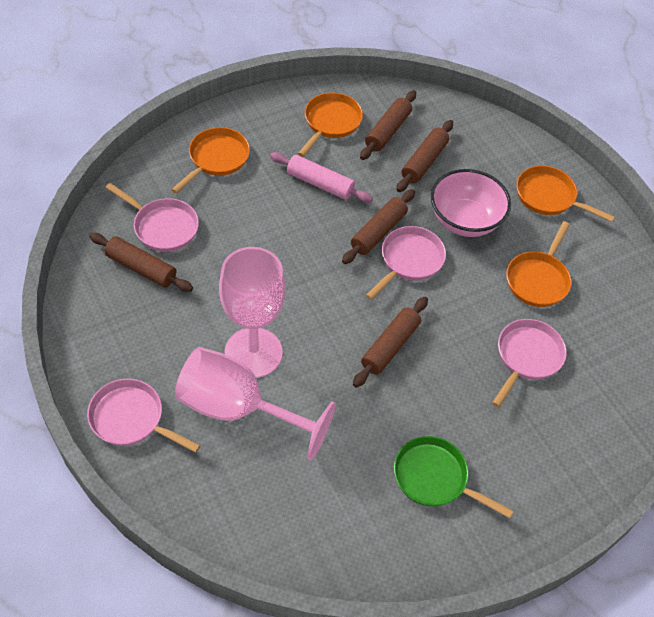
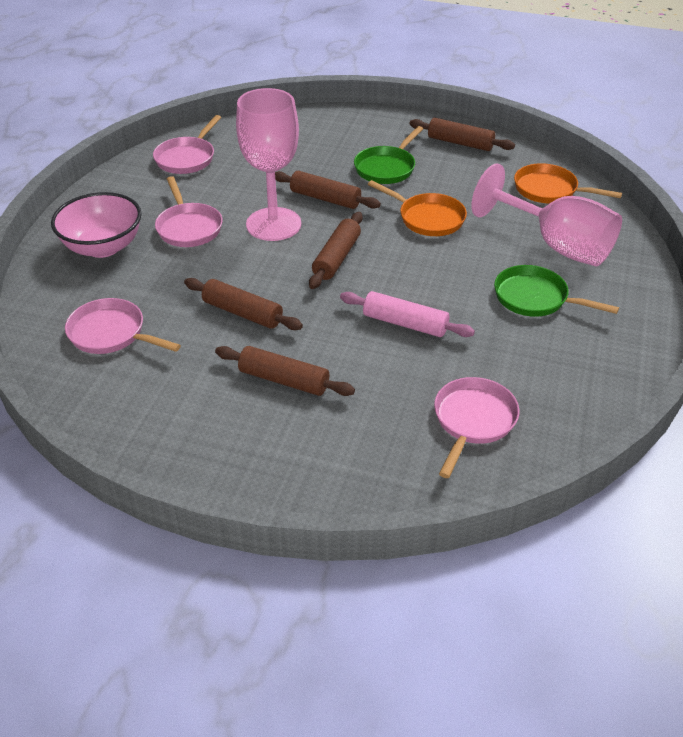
green pan: [394,436,514,518] = 1 -> [354,126,423,184] [494,265,619,317] = 2
orange pan: [171,127,250,194] [298,92,363,157] [506,221,571,307] [516,166,615,222] = 4 -> [368,180,467,236] [514,163,622,203] = 2

